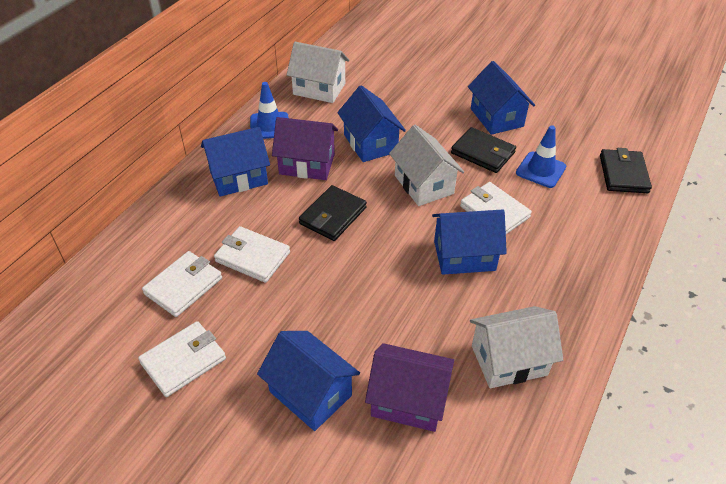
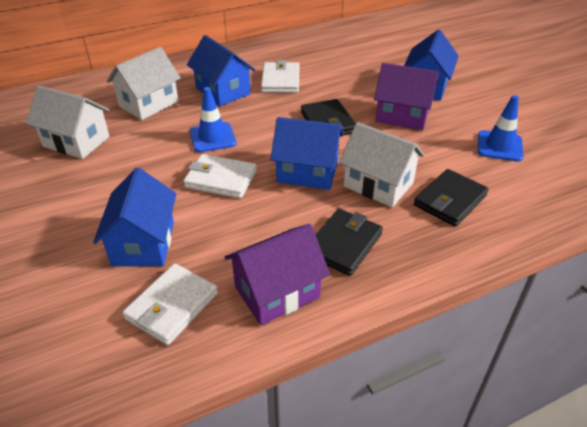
blue house: [201,127,270,197] [257,331,360,431] [337,85,406,162] [432,209,507,275] [468,61,535,135] = 5 -> [93,168,176,266] [187,35,255,106] [270,117,344,190] [404,30,459,101] = 4
white wallet: [138,321,226,397] [142,251,222,317] [214,226,290,283] [460,182,532,234] = 4 -> [123,263,218,345] [183,154,257,199] [261,60,299,93] = 3

